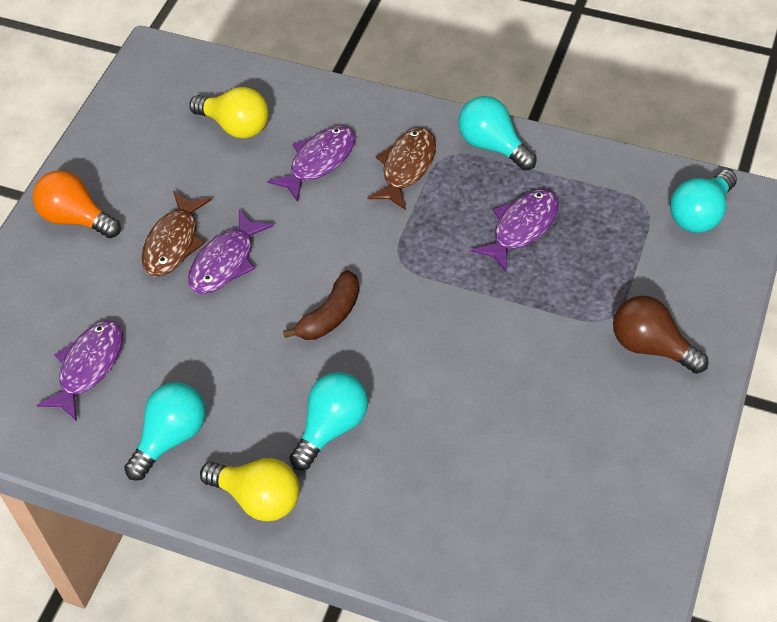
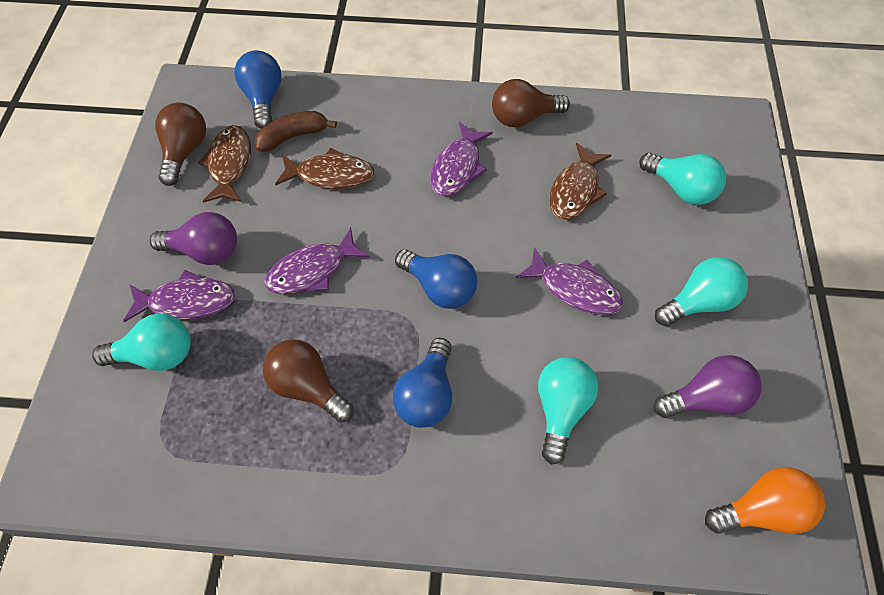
blue light bulb: none = 0 -> [234,50,282,129] [393,338,452,428] [395,249,477,309] = 3
brown fish: [141,191,212,276] [367,127,436,210] = 2 -> [198,125,251,203] [275,148,374,189] [549,143,611,220] = 3
brown light bulb: [613,296,709,374] = 1 -> [155,102,206,186] [263,339,354,423] [492,79,570,127] = 3
purple light bulb: none = 0 -> [150,212,237,265] [654,355,762,418] = 2
yellow light bulb: [189,87,269,139] [200,458,300,521] = 2 -> none = 0

